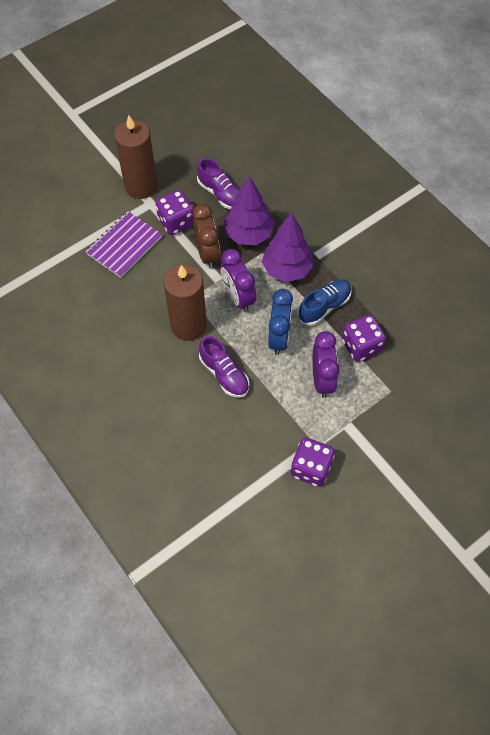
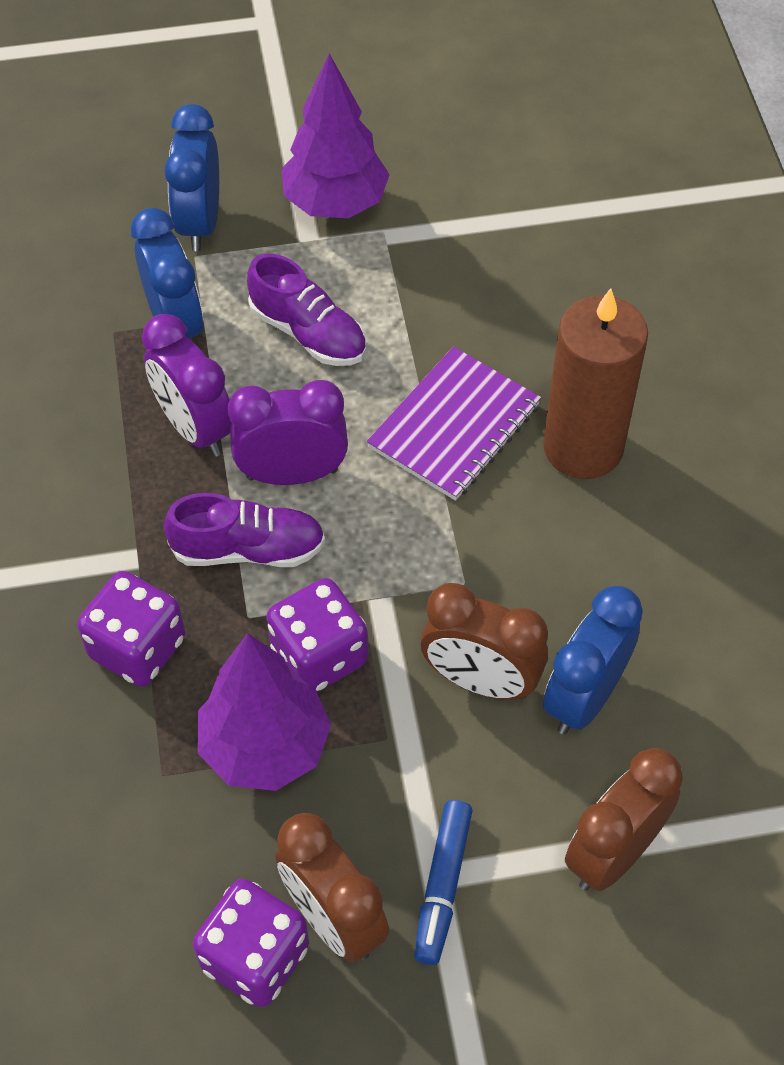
blue clock: [268,289,293,355] = 1 -> [131,208,203,338] [164,104,219,251] [543,586,643,735] = 3
blue marker: none = 0 -> [414,800,472,965] = 1
blue shoe: [298,279,352,326] = 1 -> none = 0
brown candle: [114,115,158,199] [164,264,207,341] = 2 -> [543,288,648,479] = 1
brown clock: [193,204,220,269] = 1 -> [275,813,389,962] [421,583,548,700] [565,748,683,891] = 3

